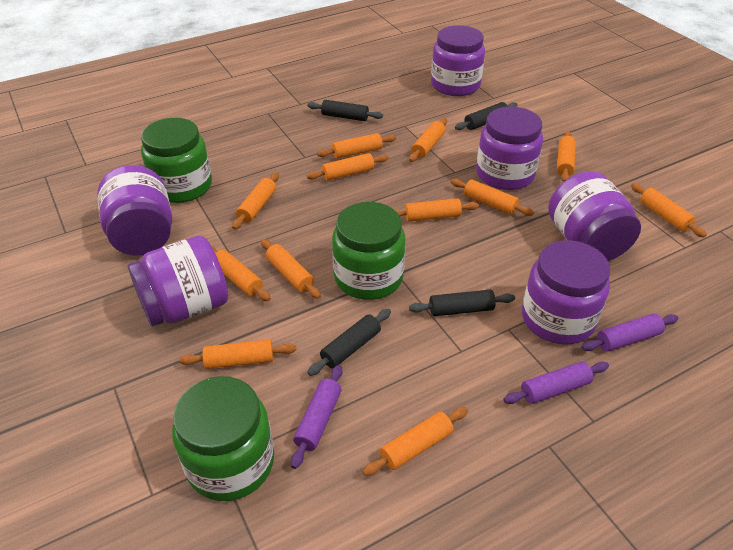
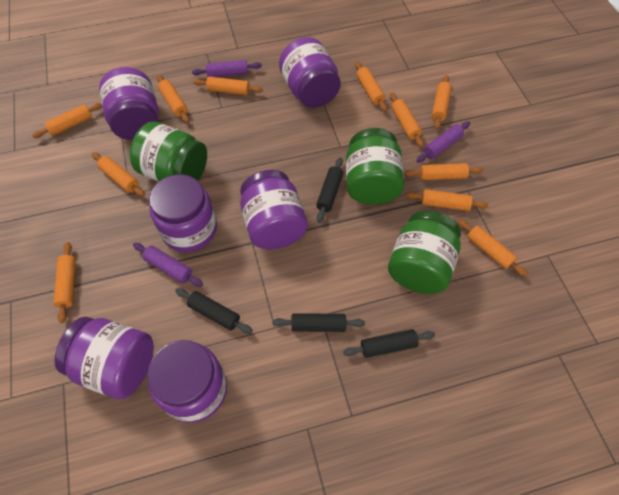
orange rolling pin: [179,339,296,369] [212,246,271,301] [232,173,279,230] [261,239,321,299] [307,153,389,181] [317,133,397,159] [362,407,468,476] [395,198,479,222] [409,118,447,162] [451,179,534,216] [557,131,576,182] [631,183,707,238] = 12 -> [32,103,102,138] [53,242,76,323] [92,152,145,197] [157,75,189,123] [193,76,263,95] [355,61,387,112] [390,93,424,148] [405,163,484,180] [406,189,488,211] [432,75,452,129] [458,219,528,277] = 11

